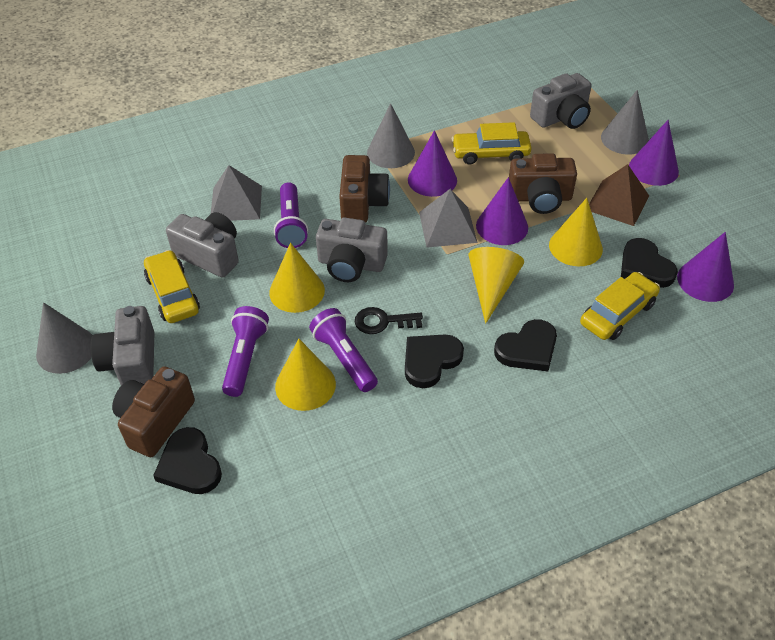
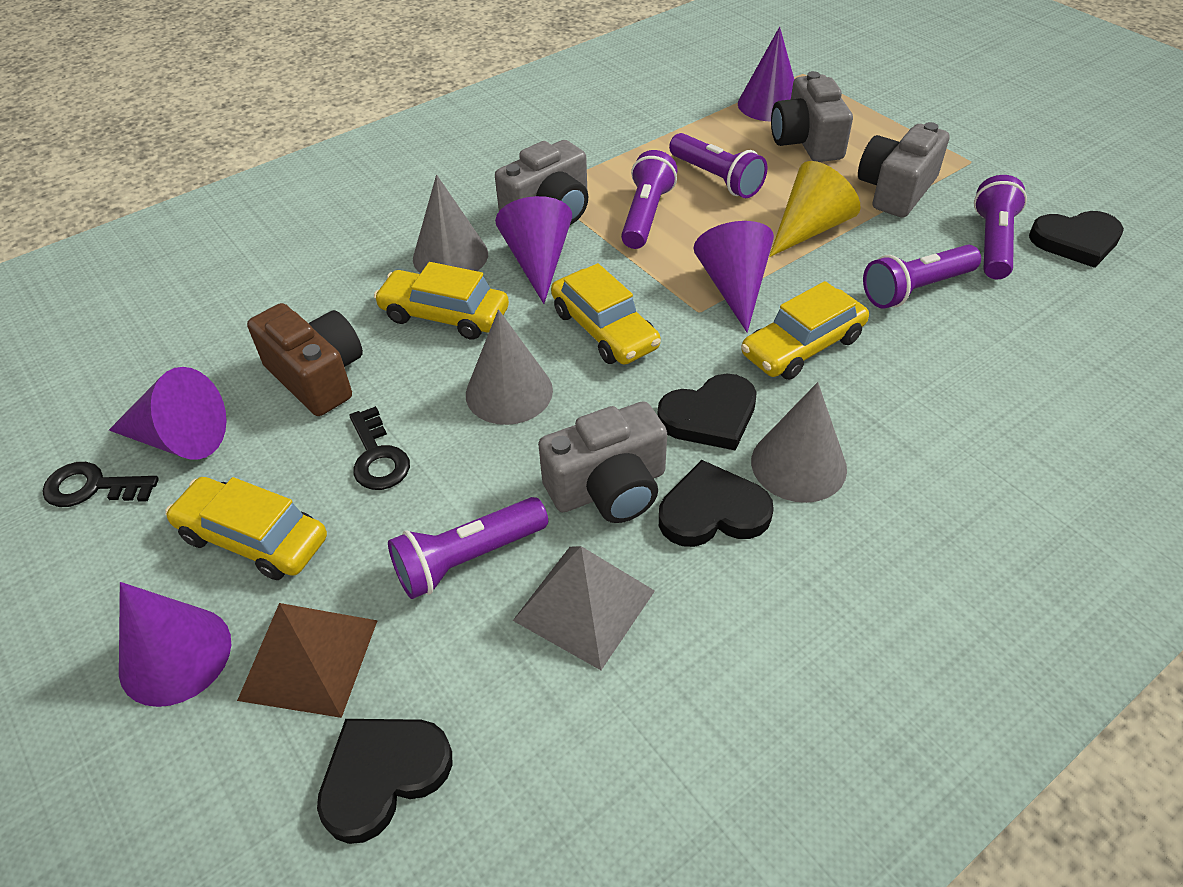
black key: [355,307,423,334] = 1 -> [43,462,159,507] [349,406,410,490] = 2
brown camera: [112,367,195,457] [339,155,390,223] [509,153,577,214] = 3 -> [247,303,363,416] = 1
grey pyramid: [211,165,262,221] [419,189,477,248] = 2 -> [513,546,655,670] = 1
purple cone: [408,130,457,197] [476,177,528,245] [629,120,679,186] [677,232,734,302] = 4 -> [109,367,227,460] [119,582,231,707] [495,196,572,304] [693,221,774,333] [738,27,794,122] = 5
purple flashlight: [222,306,269,397] [274,182,308,248] [309,308,378,392] = 3 -> [388,497,548,599] [621,150,678,249] [669,133,767,198] [863,245,981,309] [974,175,1027,279] = 5
yellow car: [144,250,200,323] [452,122,532,164] [580,272,660,340] = 3 -> [165,477,327,580] [374,262,509,340] [551,263,661,365] [741,281,869,380] = 4
yellow cone: [269,243,325,313] [275,339,336,411] [469,247,524,324] [549,198,603,266] = 4 -> [769,161,861,257] = 1

